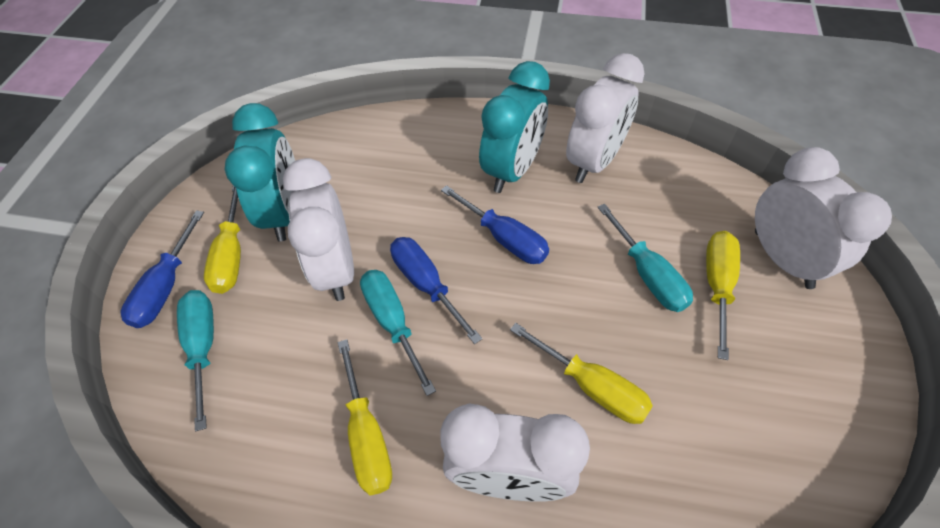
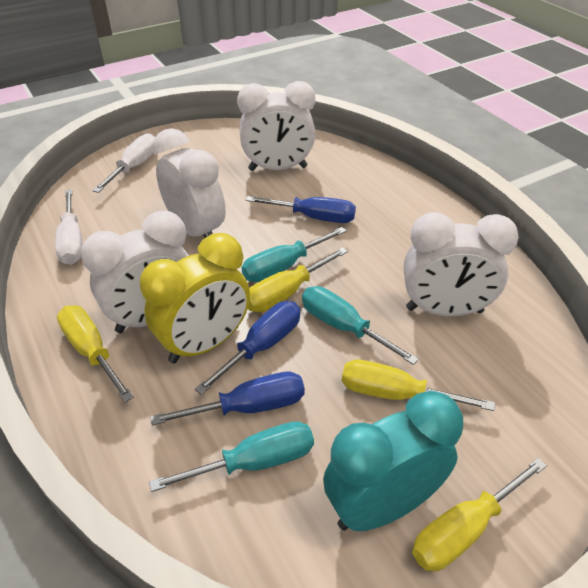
turquoise clock: [224,103,295,241] [479,61,550,193] = 2 -> [323,391,463,531] = 1
white screwdriver: none = 0 -> [55,190,83,265] [93,133,155,193] = 2
yellow clock: none = 0 -> [140,233,250,364] = 1

